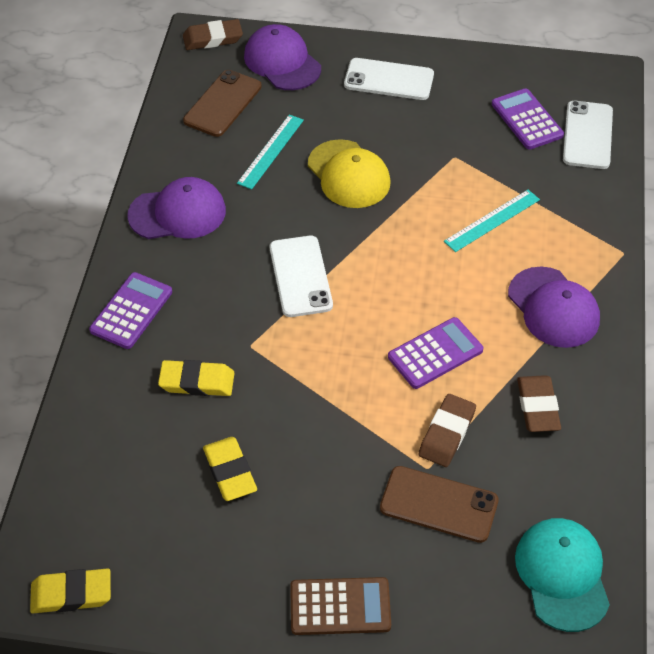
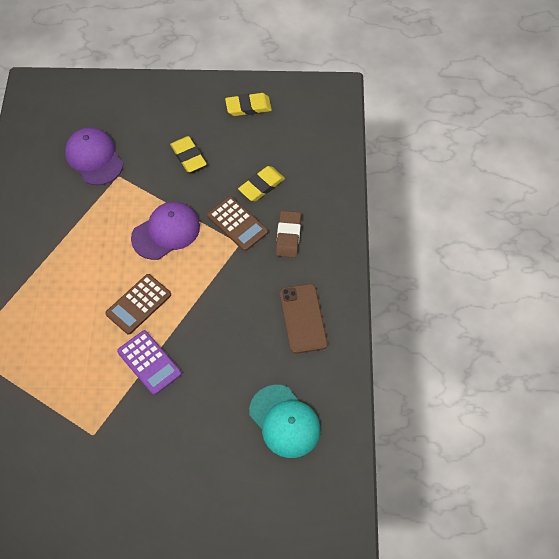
brown calculator: [290,577,391,635] = 1 -> [105,274,171,334] [207,196,268,251] = 2
brown eraser: [183,19,243,50] [418,394,476,467] [517,375,561,432] = 3 -> [276,211,301,258] = 1
brown phone: [183,70,262,137] [380,466,499,543] = 2 -> [280,284,328,354] = 1
purple calculator: [89,272,172,349] [388,317,483,389] [492,88,564,150] = 3 -> [117,330,182,395] = 1
purple cap: [127,177,226,239] [244,24,321,90] [508,267,600,348] = 3 -> [65,127,123,185] [131,202,200,260] = 2
turquoise ruler: [237,115,304,189] [444,190,540,252] = 2 -> none = 0
white phone: [270,236,333,317] [344,58,434,100] [563,101,613,169] = 3 -> none = 0
yellow cap: [308,139,391,208] = 1 -> none = 0

